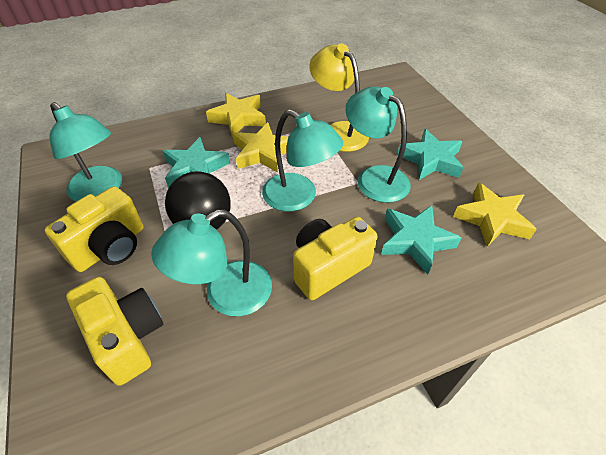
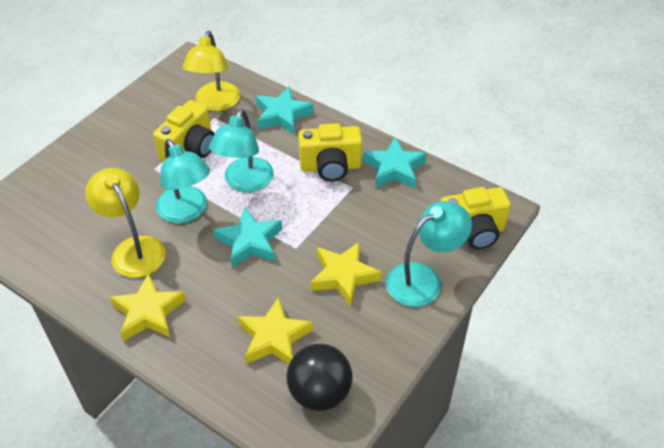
turquoise lamp: [50,102,122,202] [151,210,272,316] [262,110,343,211] [346,86,411,203] = 4 -> [156,139,210,223] [209,109,274,192] [386,201,472,307] = 3
yellow lamp: [309,44,369,152] = 1 -> [85,168,166,278] [183,31,240,111] = 2

